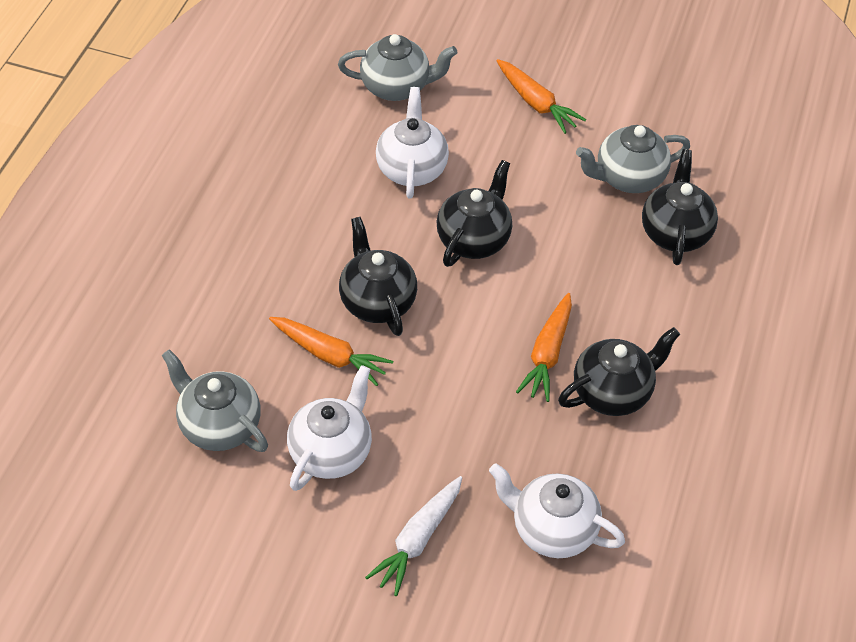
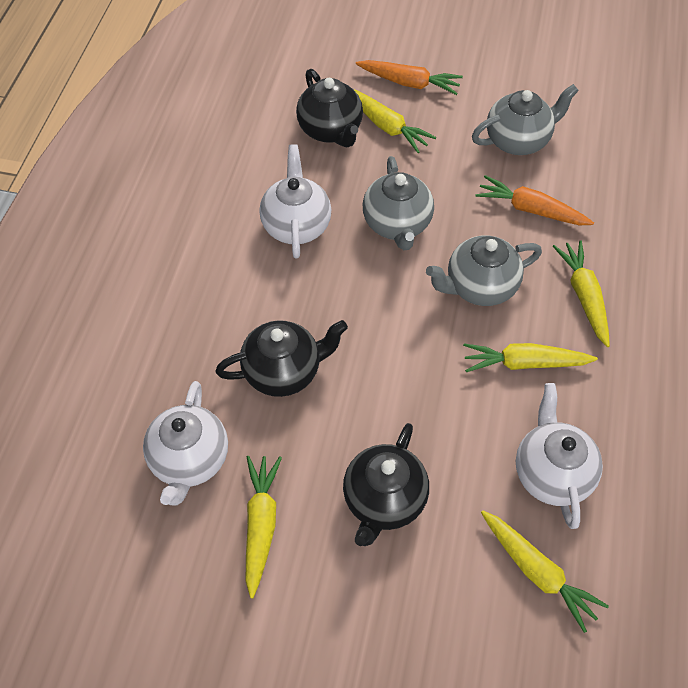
black teapot: [339,217,417,336] [437,160,512,267] [558,327,680,416] [642,149,718,265] = 4 -> [216,320,348,397] [296,69,363,148] [343,423,429,546] = 3
orange carrot: [269,317,393,386] [496,59,586,134] [516,293,572,402] = 3 -> [356,60,463,95] [476,175,594,225] = 2
white carrot: [365,476,462,596] = 1 -> none = 0
yellow carrot: none = 0 -> [246,456,282,598] [353,89,436,153] [463,343,598,372] [481,511,609,633] [553,240,610,347] = 5

